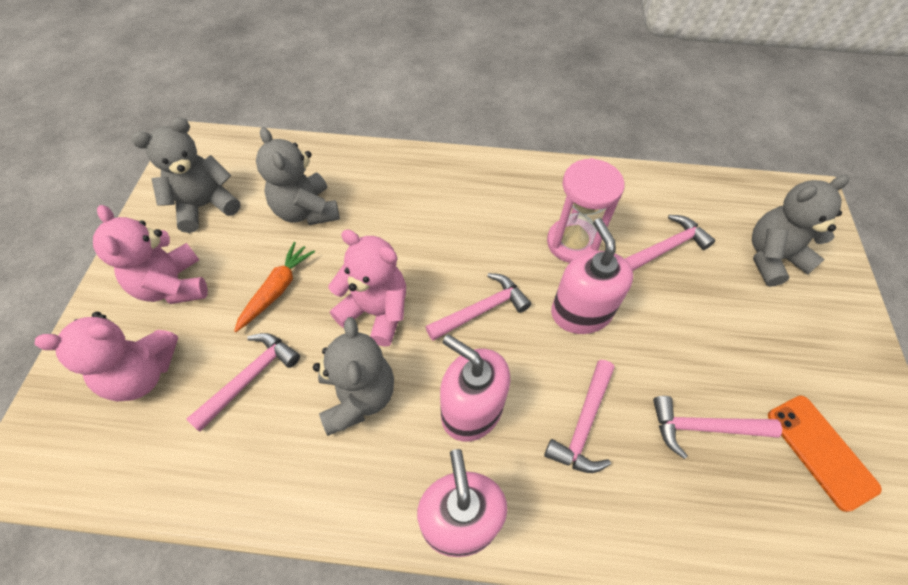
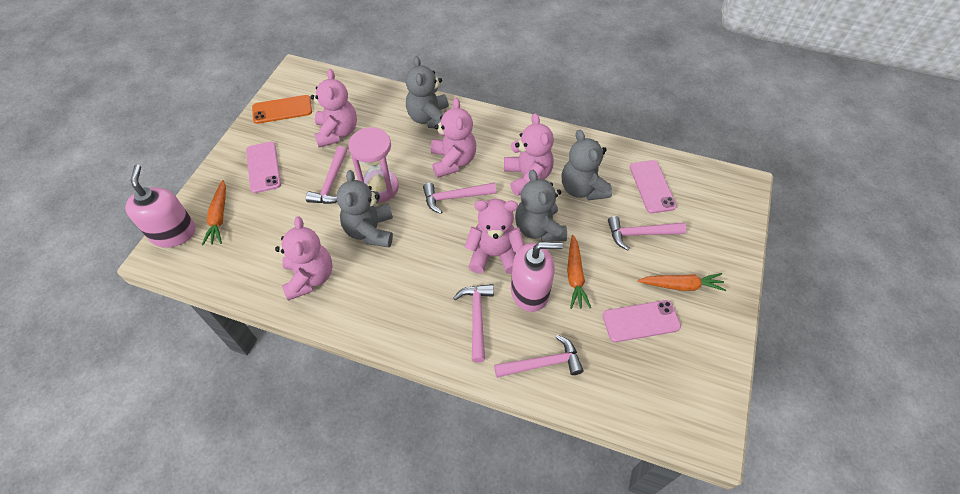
orange carrot: [234,242,315,332] = 1 -> [202,180,226,245] [567,235,591,309] [638,273,726,291] = 3
pink phone: none = 0 -> [246,142,281,193] [602,300,681,342] [630,160,677,213] = 3
pink soap dispenser: [417,449,507,557] [440,334,510,442] [551,218,633,334] = 3 -> [125,165,196,248] [511,242,563,312] = 2
pink teddy bear: [34,312,178,401] [93,205,208,304] [328,229,406,347] = 3 -> [275,216,333,301] [310,69,357,147] [431,98,476,178] [465,199,525,274] [504,113,554,196] = 5

